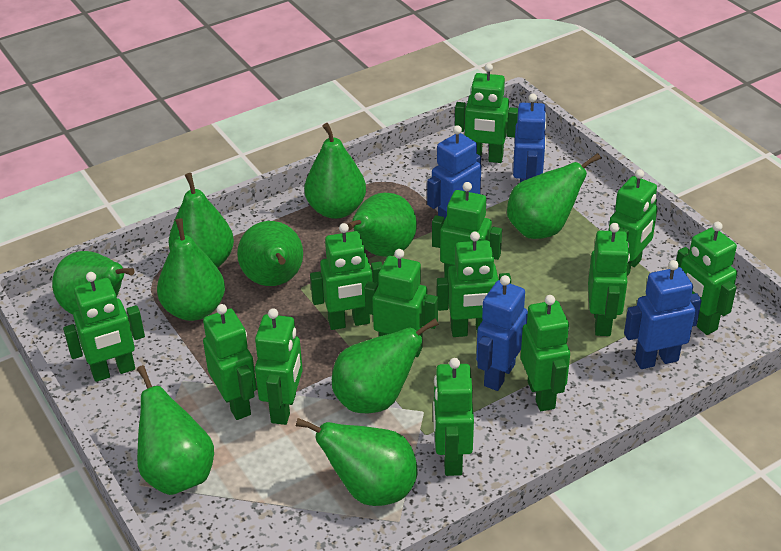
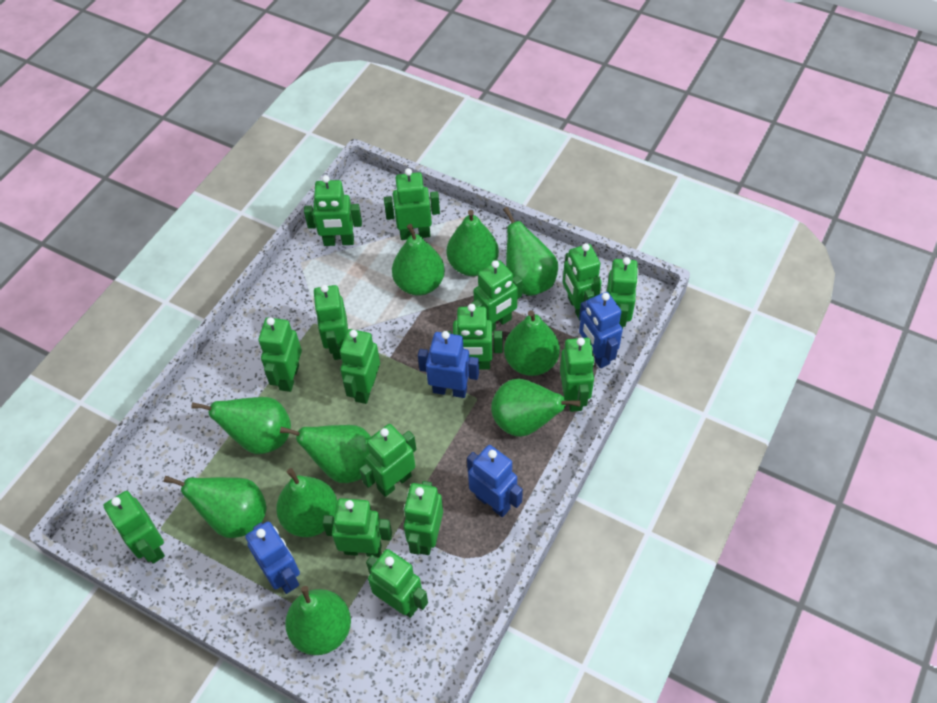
green robot: [63,272,145,382] [203,304,257,420] [255,308,303,425] [310,223,383,330] [365,249,438,357] [432,182,502,278] [433,358,474,476] [437,232,511,337] [455,63,518,163] [521,295,570,411] [588,223,630,336] [608,169,658,276] [676,222,737,335] = 13 -> [103,491,165,564] [258,317,302,392] [304,175,362,246] [313,285,348,360] [322,498,392,557] [340,329,380,404] [359,424,416,497] [366,549,428,618] [384,168,440,240] [404,481,443,555] [448,304,503,370] [471,260,523,331] [560,338,595,412] [563,243,602,319] [606,257,639,329] = 15

